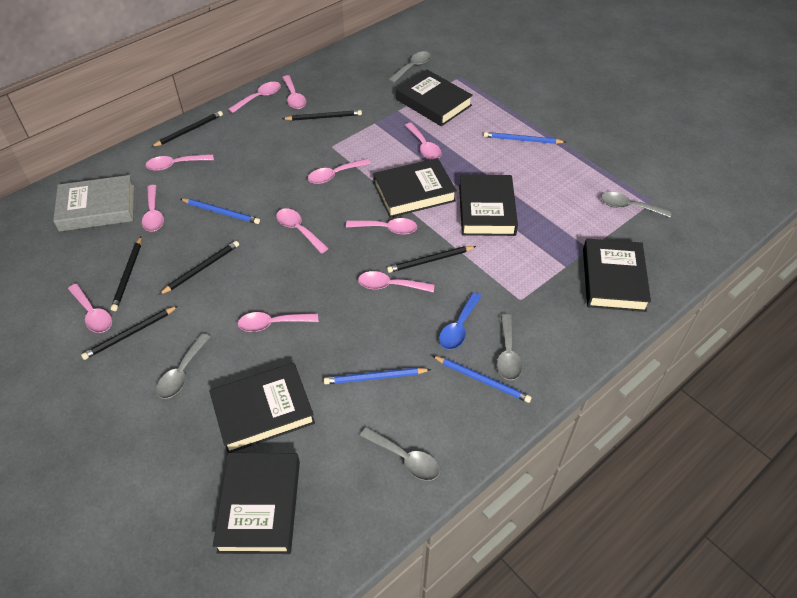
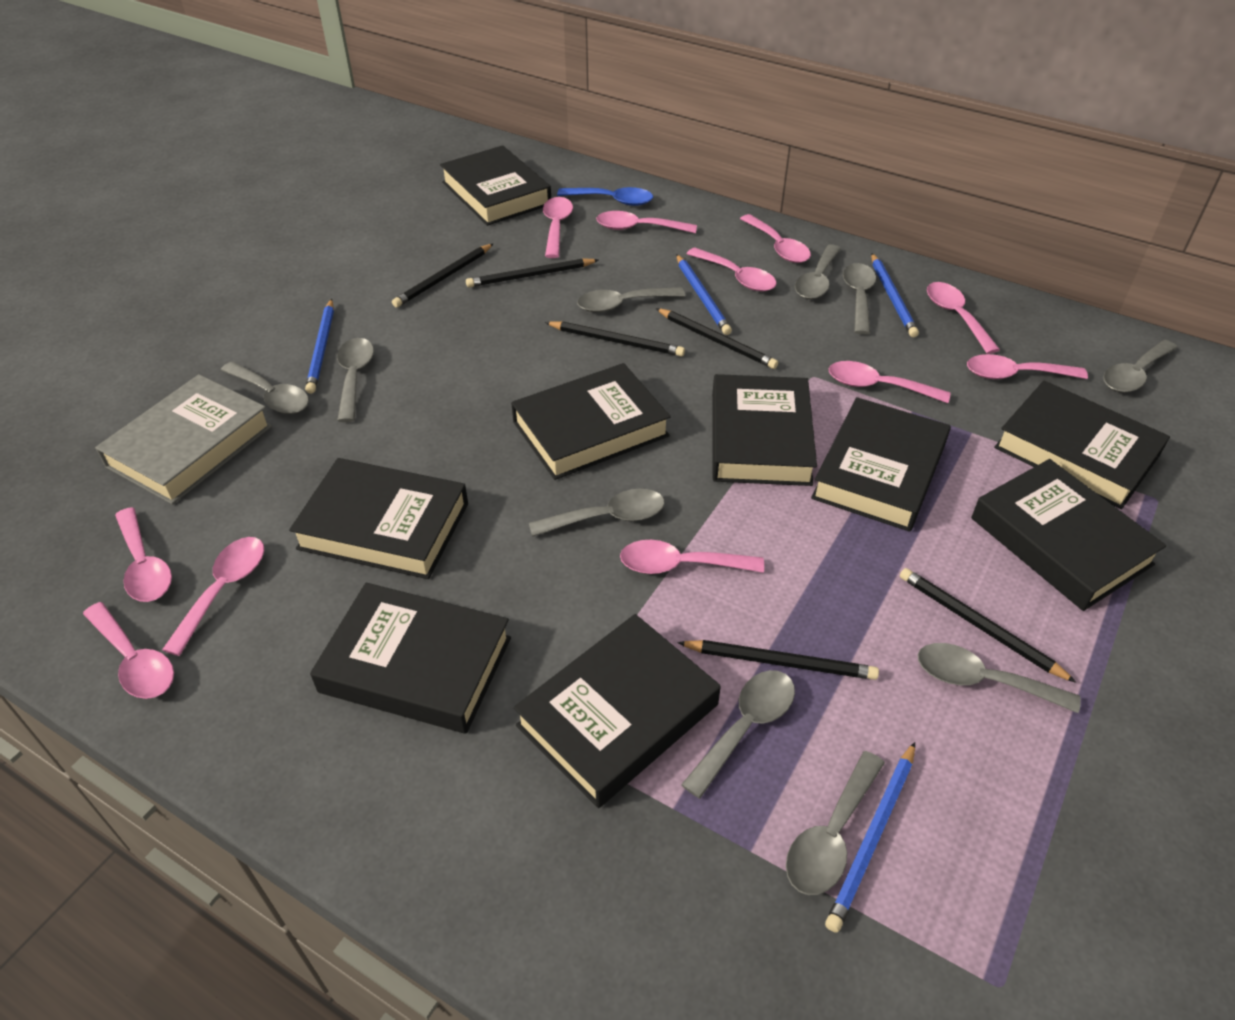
black book: [209,363,315,453] [213,453,300,554] [373,158,457,218] [396,70,473,126] [459,175,518,236] [583,239,651,312] = 6 -> [289,458,468,579] [310,583,511,734] [440,145,551,226] [511,363,671,480] [513,614,721,808] [712,374,817,486] [811,397,951,532] [971,459,1166,611] [994,381,1170,509] = 9
grey spoon: [156,333,210,399] [360,427,440,481] [388,51,431,83] [497,314,522,380] [601,192,672,217] = 5 -> [221,362,309,414] [337,338,374,422] [529,489,665,537] [577,287,685,312] [681,670,795,799] [786,751,885,895] [795,244,841,299] [843,263,876,335] [918,643,1081,713] [1103,340,1178,393] = 10

